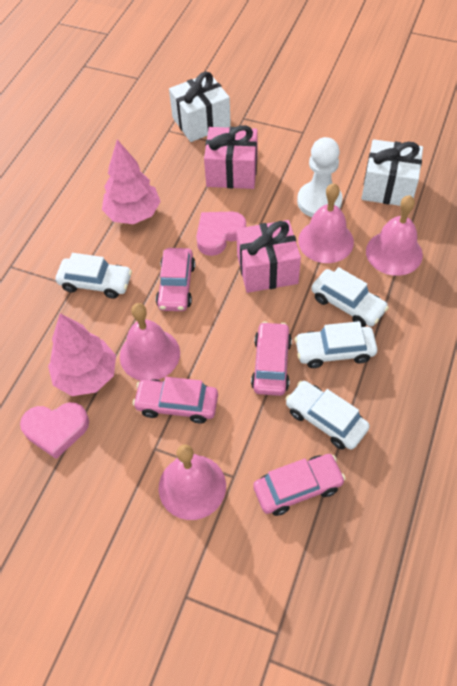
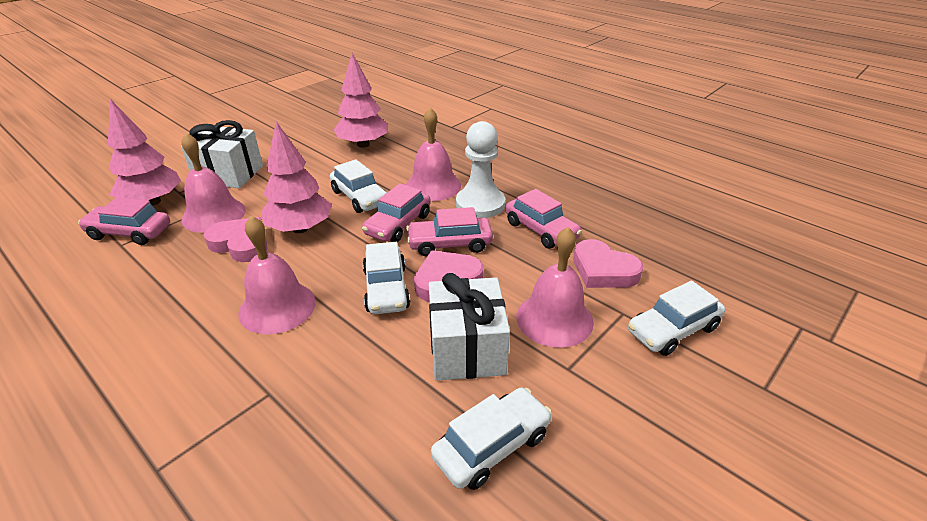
pink gift: [204,125,258,189] [236,220,301,293] = 2 -> none = 0
pink heart: [20,402,89,459] [196,212,246,256] = 2 -> [204,217,268,262] [414,250,483,302] [573,239,643,288] = 3
pink tree: [48,313,116,396] [102,140,161,224] = 2 -> [108,99,181,206] [261,122,332,233] [333,53,388,148] = 3

